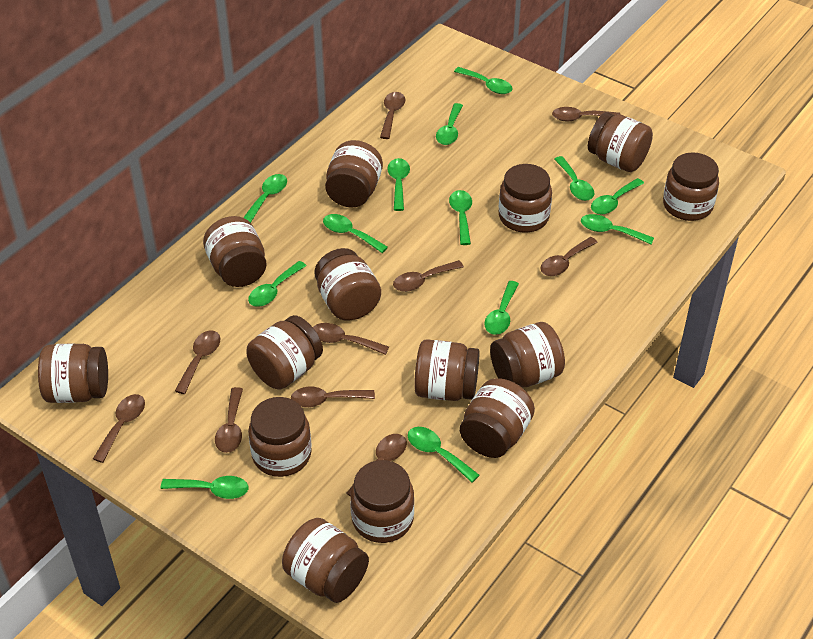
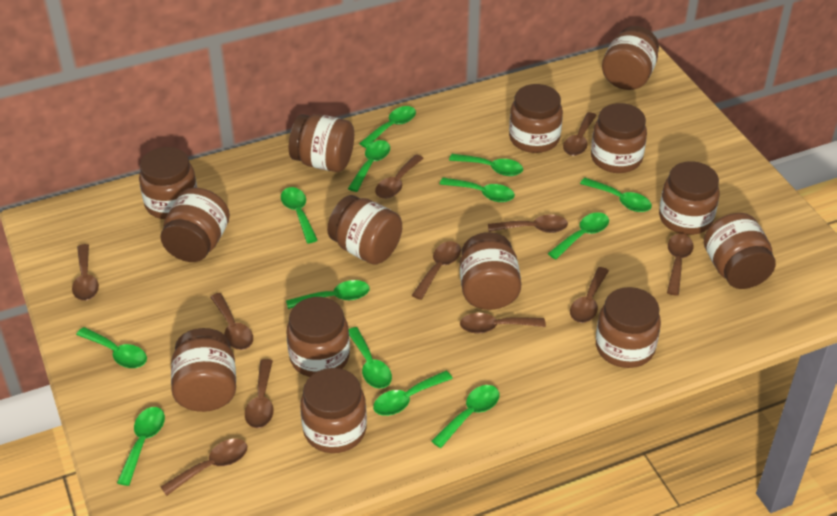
brown spoon: [93,394,145,463] [175,330,221,394] [215,387,243,453] [291,387,375,407] [313,323,389,355] [346,434,407,496] [380,92,405,139] [393,260,464,292] [540,237,598,276] [552,107,621,121] = 10 -> [72,244,99,301] [161,439,247,496] [210,293,253,350] [245,359,273,428] [375,154,424,199] [412,241,461,300] [460,313,546,334] [488,215,568,233] [563,112,597,156] [570,267,609,323] [667,234,693,296] = 11

